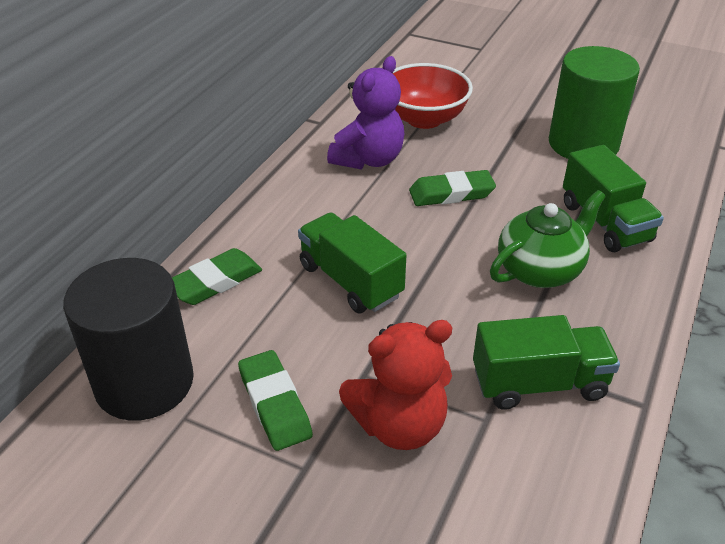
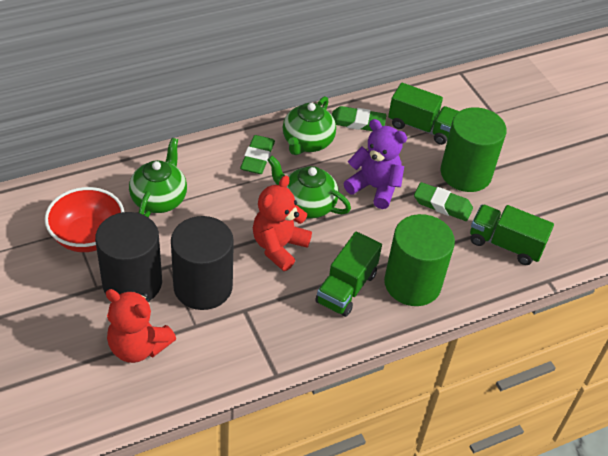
black cylinder: [63,258,194,421] = 1 -> [95,212,162,300] [171,216,234,310] = 2
green cylinder: [549,46,640,159] = 1 -> [384,214,455,306] [440,107,507,192] = 2
green teapot: [490,190,606,288] = 1 -> [129,138,187,217] [267,156,351,218] [283,96,336,155] = 3
red teddy bear: [339,320,452,450] = 1 -> [106,289,176,363] [253,175,312,271] = 2

